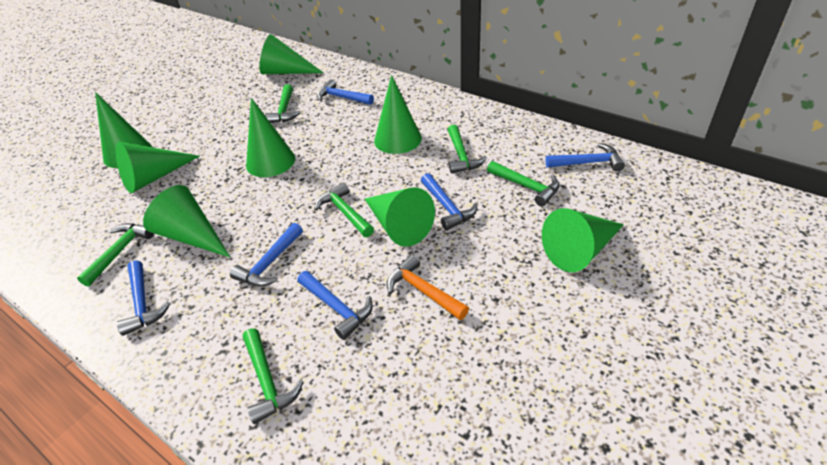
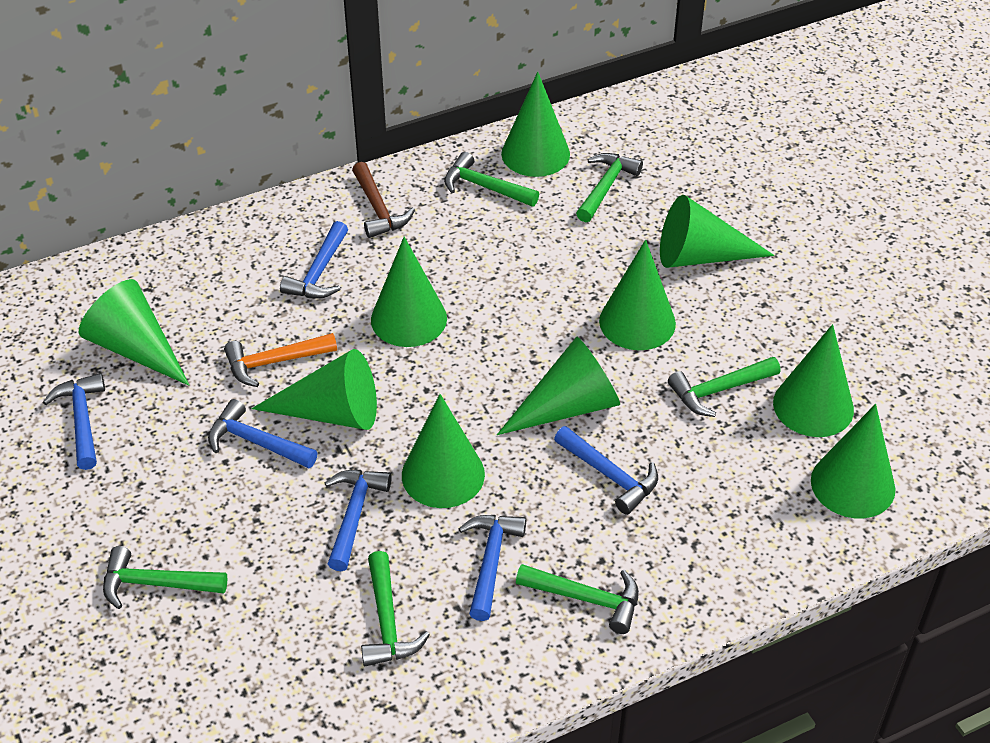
brown hammer: none = 0 -> [352,162,415,238] = 1
green cone: [95,92,152,168] [115,142,200,193] [143,185,230,257] [246,98,295,177] [260,34,323,74] [365,188,435,247] [374,75,422,154] [542,208,624,272] = 8 -> [79,279,190,386] [251,349,377,430] [371,237,447,347] [402,394,485,508] [497,337,620,435] [501,72,570,177] [599,240,676,350] [660,195,774,268] [773,324,854,437] [811,404,895,518] = 10

